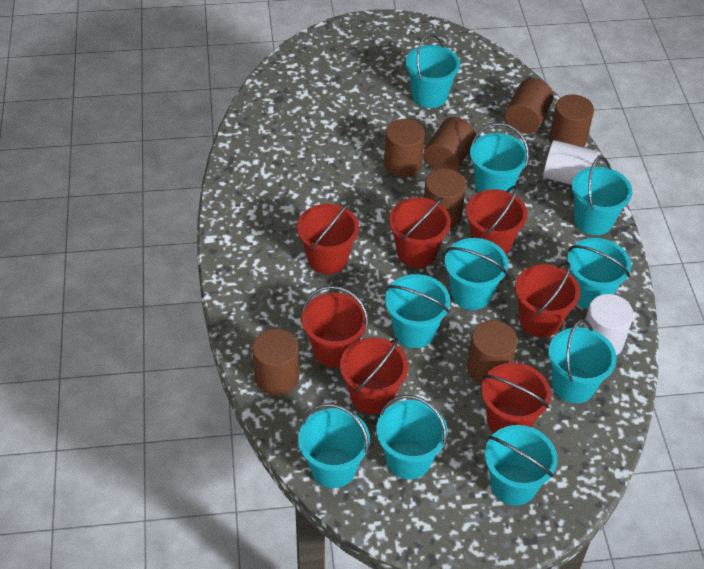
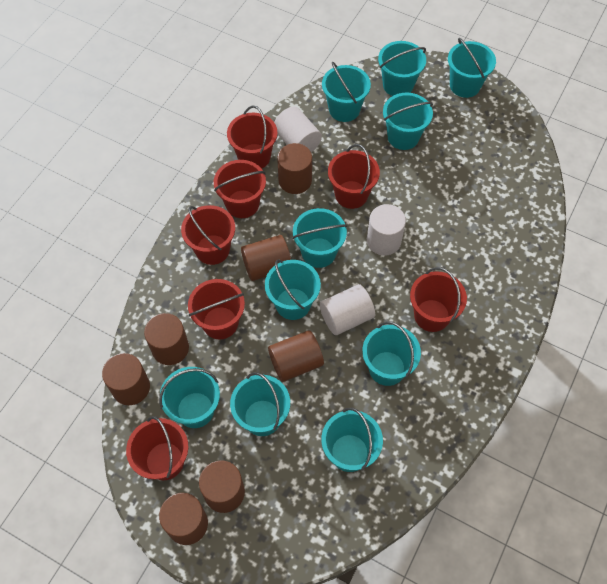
white cylinder: [543,140,598,185] [583,294,634,356] = 2 -> [274,107,322,152] [320,284,375,335] [367,204,406,256] = 3

